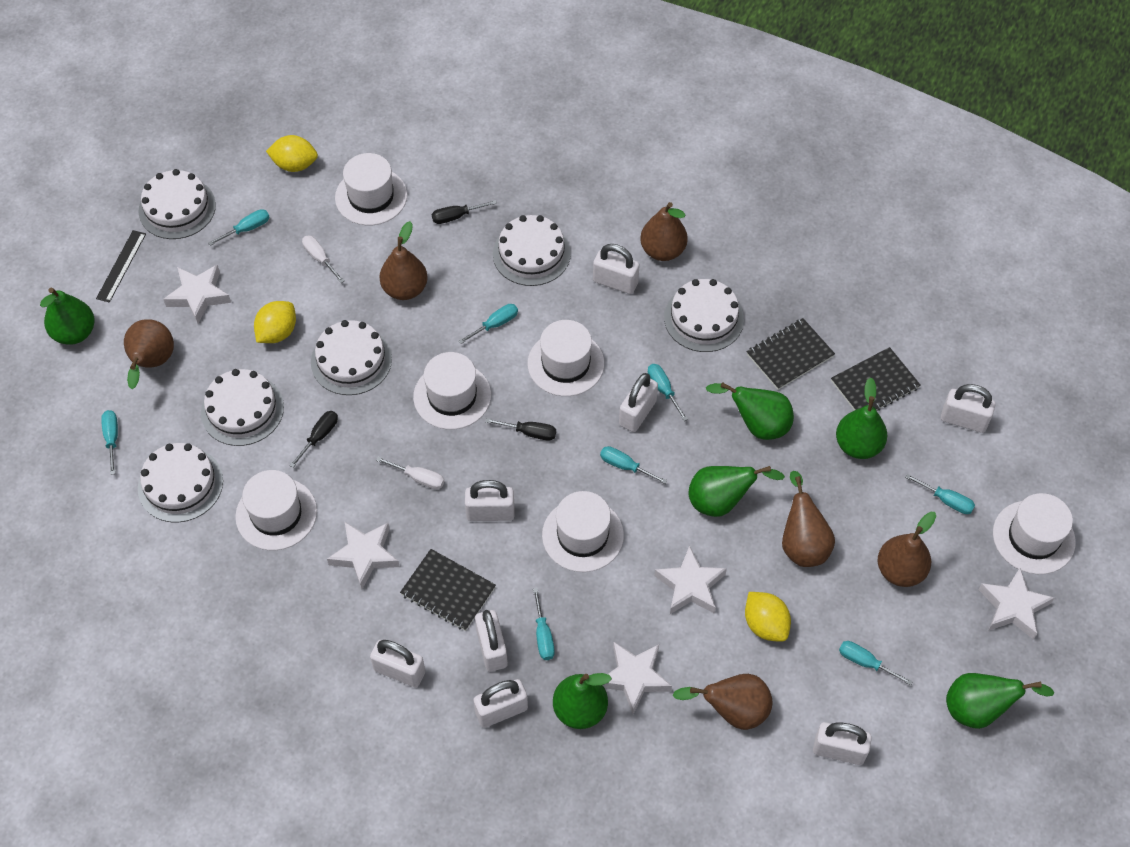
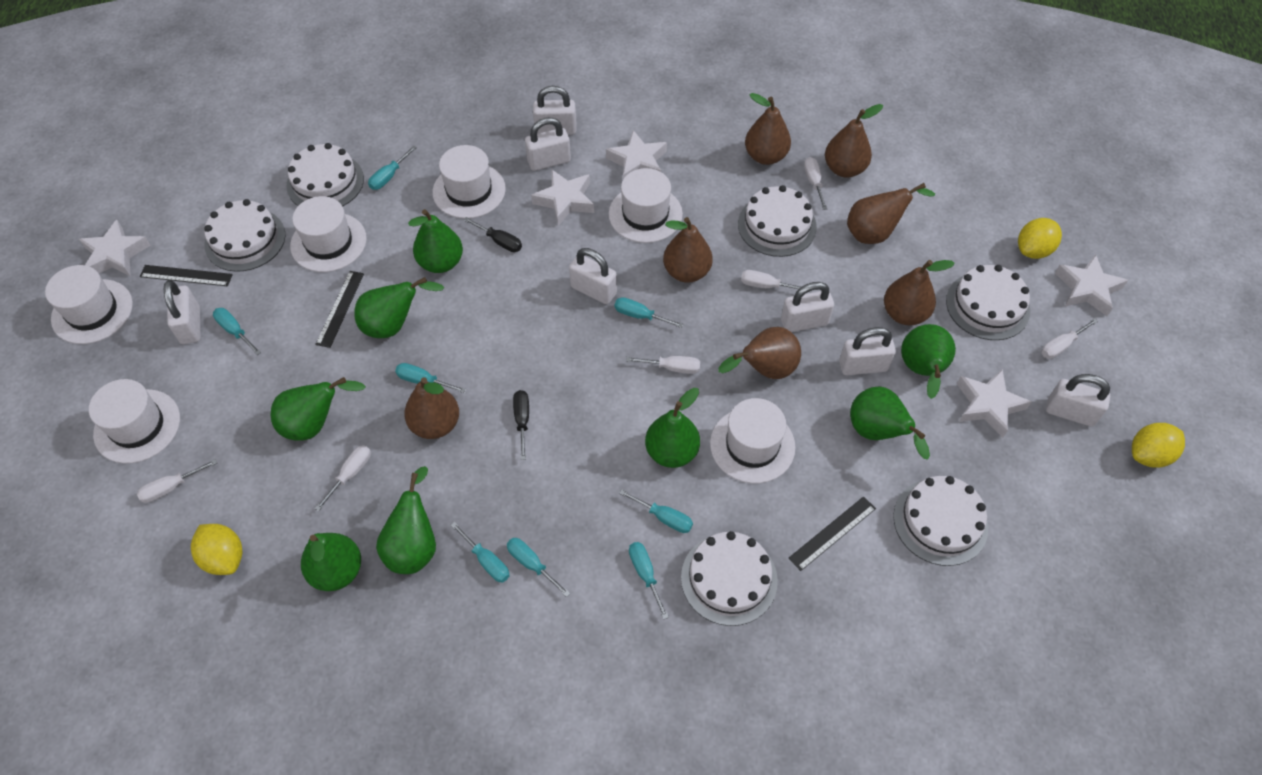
black notebook: [400,549,496,631] [747,318,835,390] [831,347,921,411] = 3 -> none = 0
black ruler: [96,230,146,303] = 1 -> [140,265,233,286] [315,271,364,348] [789,496,876,571] = 3
black screwdriver: [289,411,338,468] [432,200,497,224] [485,418,556,441] = 3 -> [464,217,522,252] [513,390,529,460] = 2
brown pear: [124,319,174,389] [379,221,428,300] [640,202,688,261] [673,674,772,730] [782,471,835,567] [878,512,936,587] = 6 -> [404,377,459,439] [663,217,713,283] [718,327,801,379] [745,93,791,165] [825,104,883,178] [847,183,935,244] [884,260,955,325] = 7
green pear: [40,288,95,345] [553,673,612,729] [688,466,785,517] [706,382,794,440] [836,377,887,459] [946,673,1054,729] = 6 -> [271,377,366,441] [301,533,361,591] [354,277,444,338] [376,466,436,574] [408,209,463,273] [645,388,700,468] [850,386,930,460] [901,324,956,399] = 8
white padlock: [370,640,425,687] [465,480,515,521] [473,679,528,728] [475,610,508,671] [593,244,640,294] [619,373,658,432] [813,722,872,765] [941,384,995,433] = 8 -> [164,280,201,344] [525,117,571,171] [533,86,577,135] [569,248,617,304] [781,282,834,332] [839,327,896,375] [1046,374,1110,427] = 7
white screwdriver: [302,235,344,283] [376,457,444,489] = 2 -> [137,459,217,503] [315,445,371,511] [626,356,700,374] [741,270,811,292] [804,157,827,210] [1041,318,1098,359] = 6

